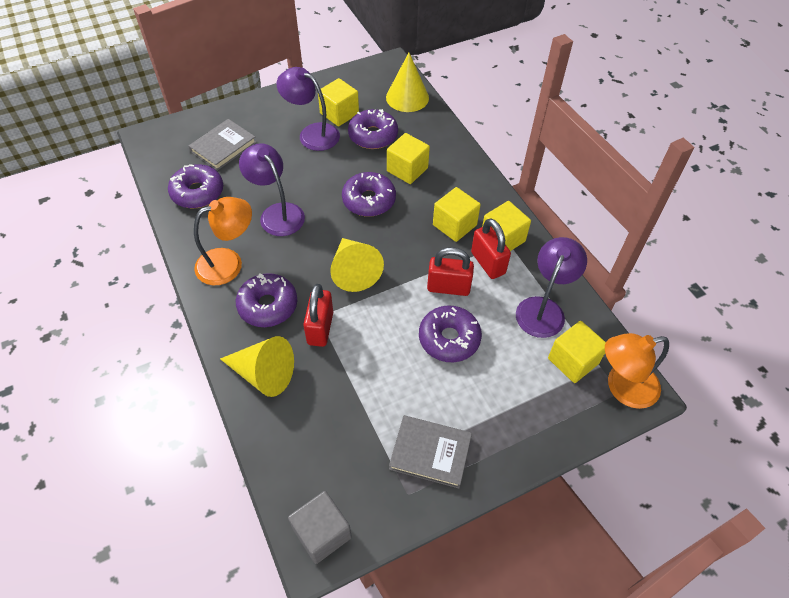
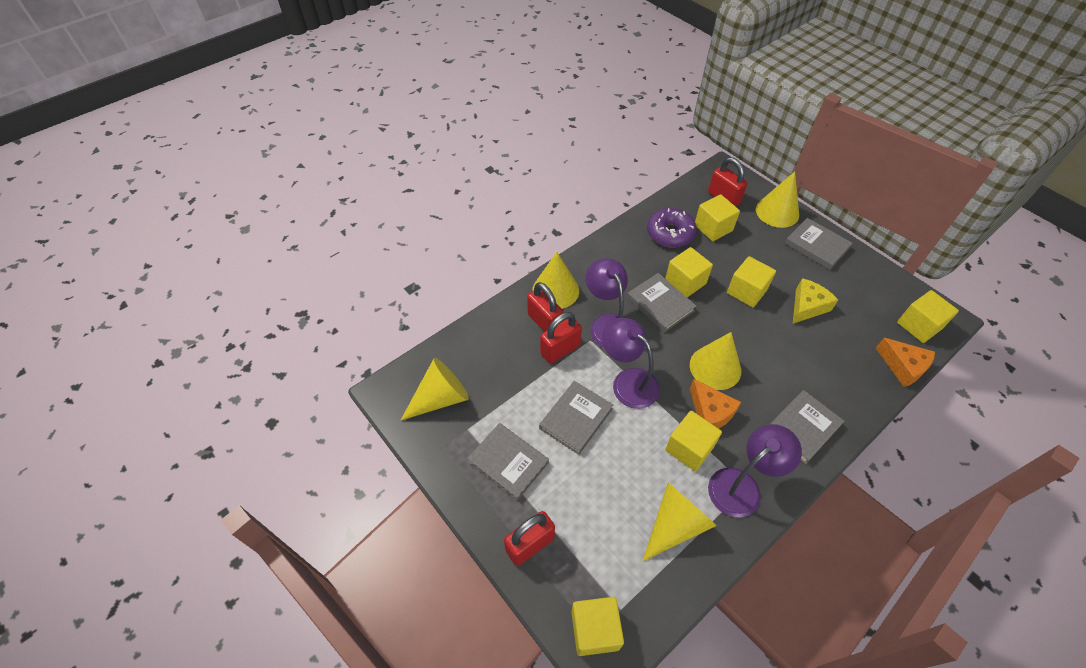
grey book: [189,119,257,171] [389,415,472,488] = 2 -> [467,423,549,501] [539,381,613,455] [627,273,696,332] [770,390,845,464] [785,218,853,270] = 5
grey cube: [288,491,352,564] = 1 -> none = 0
orange cheese: none = 0 -> [690,379,741,429] [876,338,935,387] = 2
orange lamp: [194,197,252,285] [605,333,669,409] = 2 -> none = 0
purple donut: [168,164,223,208] [236,273,297,327] [342,172,396,217] [348,109,398,149] [419,305,482,362] = 5 -> [647,208,697,247] = 1
red padlock: [303,284,333,347] [427,247,474,296] [471,218,511,279] = 3 -> [504,511,555,566] [527,282,563,332] [540,312,582,364] [708,157,747,207] = 4
yellow cheese: none = 0 -> [793,278,838,324] = 1
yellow cone: [220,336,294,397] [330,238,384,292] [386,53,429,112] = 3 -> [401,358,469,420] [532,252,579,309] [643,483,717,561] [690,332,741,390] [756,172,799,228] = 5
yellow cube: [318,78,359,127] [387,133,430,184] [433,187,481,242] [482,201,531,251] [548,321,606,383] = 5 -> [571,597,624,656] [665,247,713,297] [665,411,722,471] [695,194,740,241] [727,256,776,307] [897,290,959,343] = 6

